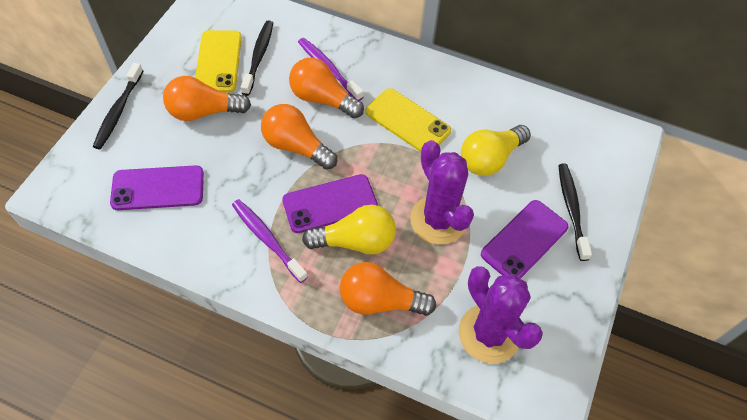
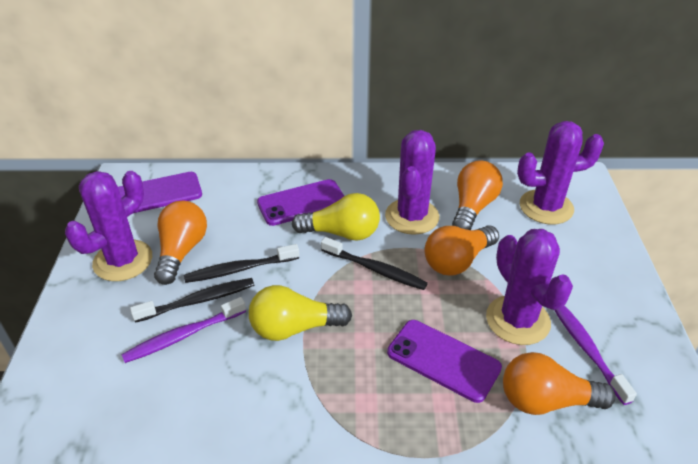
purple cactus: [410,140,474,245] [459,266,543,364] = 2 -> [65,171,152,281] [385,130,439,235] [486,229,573,345] [517,121,604,224] = 4
yellow phone: [195,30,242,93] [365,88,451,152] = 2 -> none = 0

